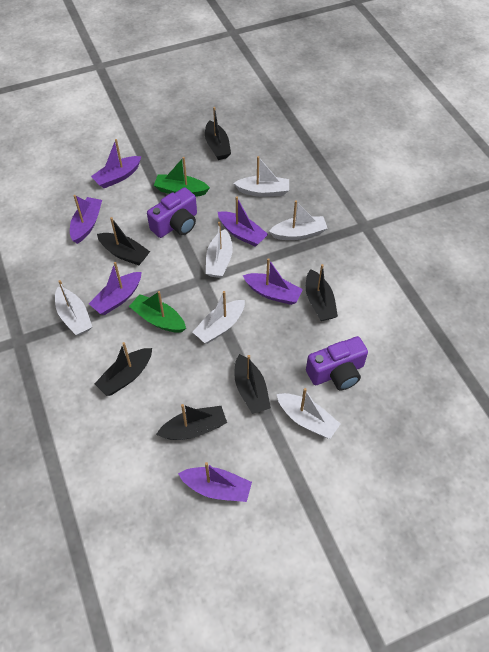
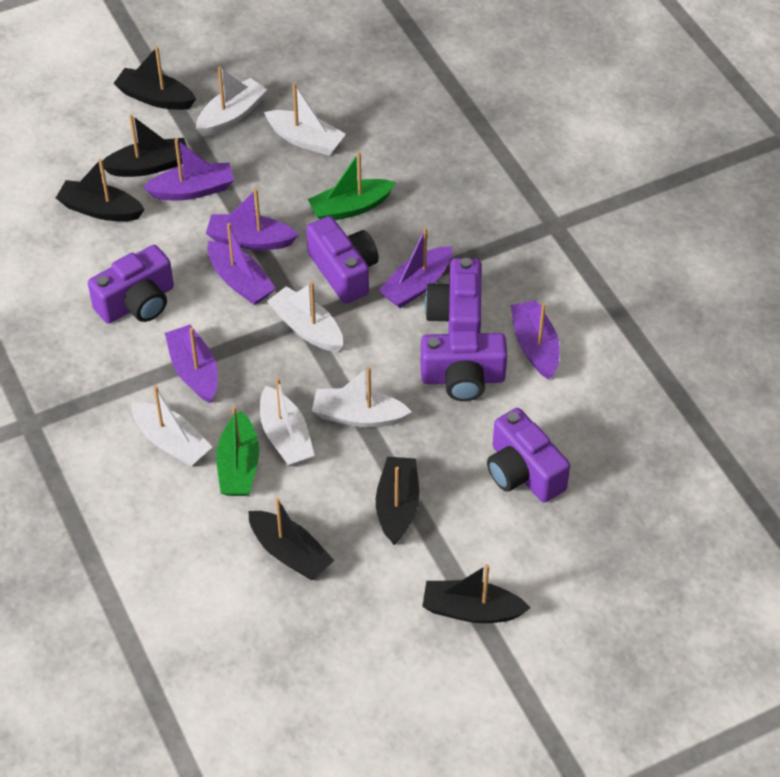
purple camera: [147,187,197,238] [306,336,368,390] = 2 -> [88,245,174,324] [306,216,379,304] [421,330,507,401] [425,258,481,334] [487,408,570,503] = 5

